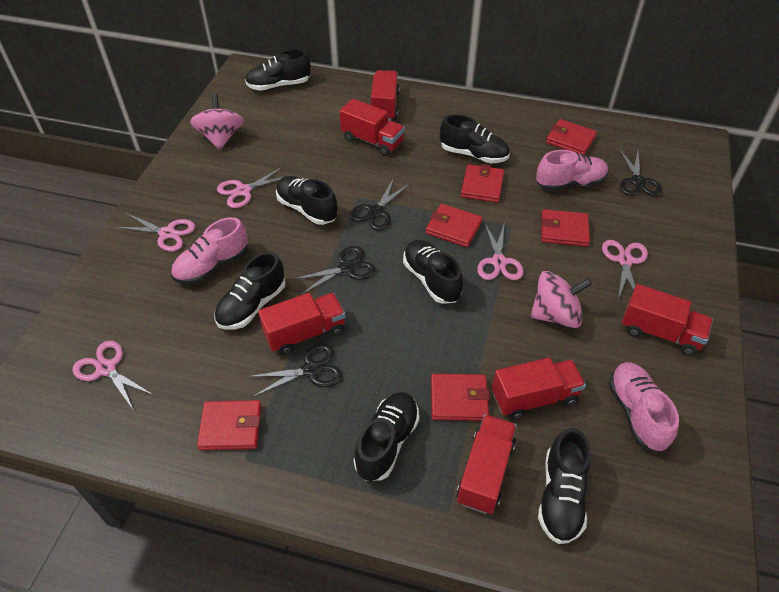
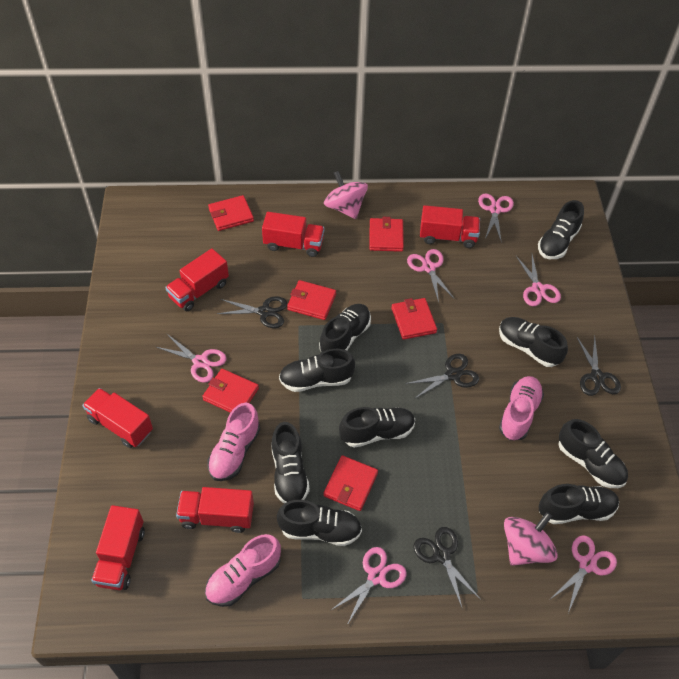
black shoe: [214,252,286,330] [245,49,311,91] [276,176,338,225] [354,392,419,481] [403,240,463,304] [440,114,510,163] [538,428,591,544] = 7 -> [271,422,310,504] [277,500,362,546] [279,349,355,392] [319,304,371,352] [339,407,415,448] [499,317,568,367] [538,200,584,259] [539,484,619,524] [558,419,628,488] = 9
pink scissors: [73,341,153,409] [116,213,195,252] [217,167,283,208] [477,222,524,280] [602,240,648,299] = 5 -> [156,333,226,383] [330,547,406,625] [407,249,455,303] [478,194,514,240] [516,254,561,306] [552,535,617,613] = 6

